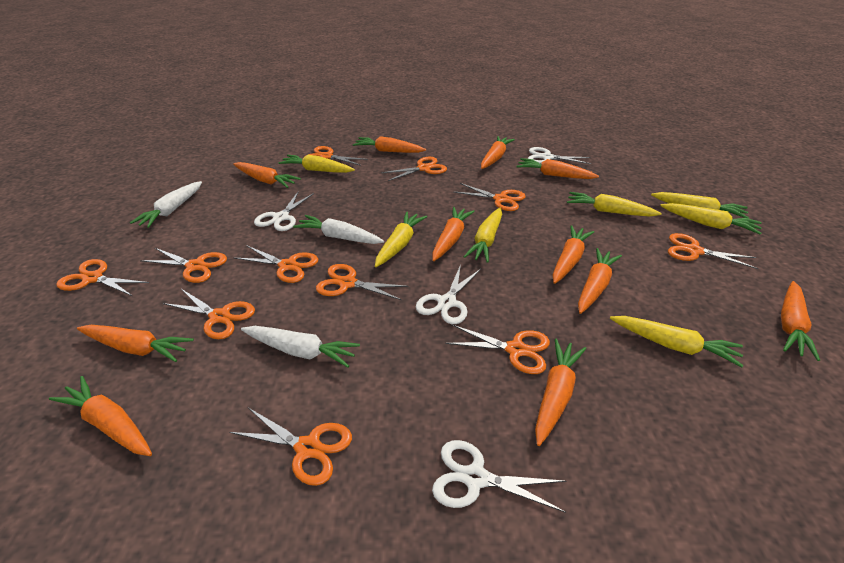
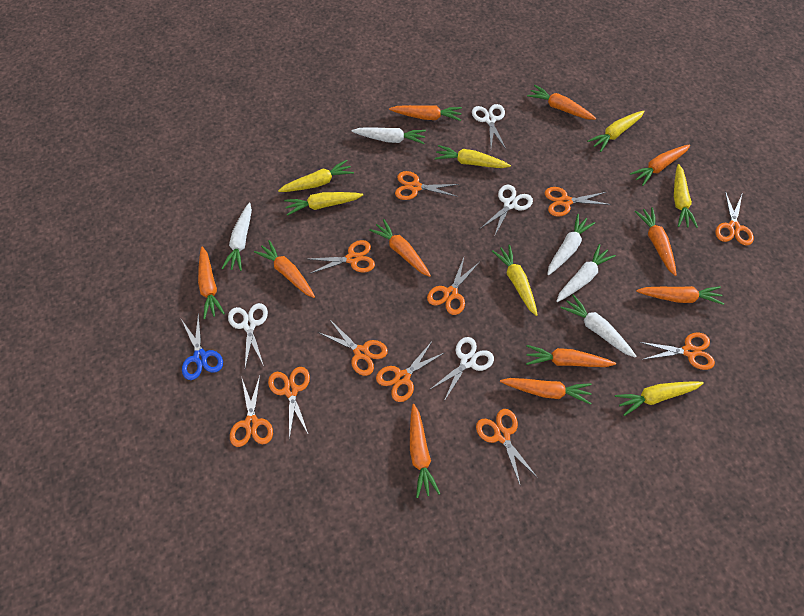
blue scissors: none = 0 -> [181,312,223,380] = 1
white carrot: [130,181,202,228] [241,326,360,367] [293,215,384,244] = 3 -> [221,203,252,271] [352,127,426,144] [547,214,595,275] [556,244,616,302] [560,295,636,358] = 5

